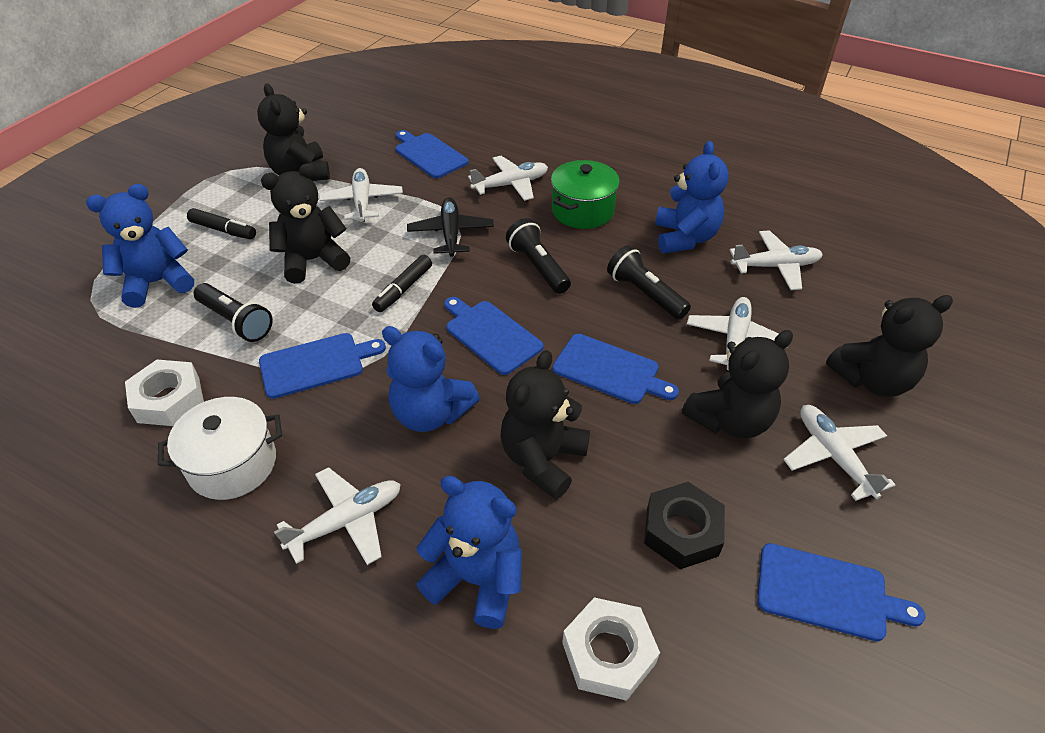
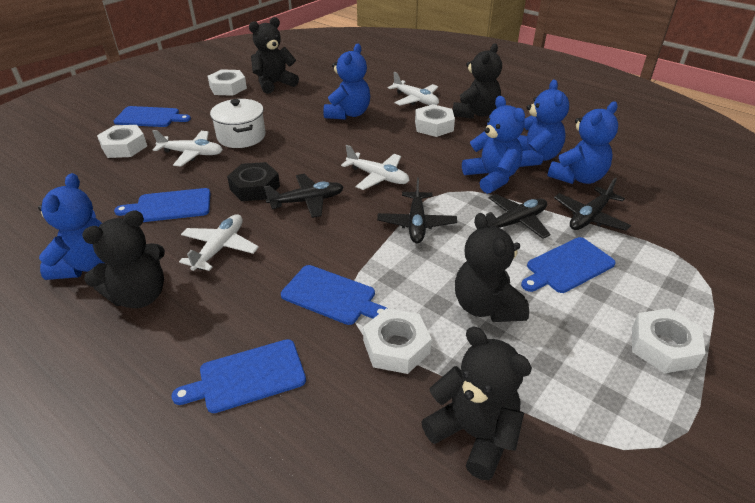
black flashlight: [194,283,273,342] [506,218,571,294] [607,245,691,319] = 3 -> none = 0
black marker: [187,208,256,239] [372,255,432,312] = 2 -> none = 0
black plane: [407,197,494,257] = 1 -> [264,174,344,218] [377,178,457,243] [486,194,551,239] [554,178,631,231] = 4
blue teddy bear: [86,184,194,308] [382,326,480,432] [416,476,522,629] [655,141,728,253] = 4 -> [38,173,104,280] [323,44,370,120] [462,96,525,194] [517,80,569,167] [547,101,618,184] = 5
green pot: [551,160,620,229] = 1 -> none = 0
white nut: [125,360,204,426] [562,597,660,701] = 2 -> [97,125,147,158] [208,69,247,96] [363,308,432,374] [415,104,455,137] [632,308,706,373] = 5
white plane: [274,467,401,565] [319,168,403,222] [468,156,548,201] [687,297,788,371] [730,230,823,290] [783,405,895,501] = 6 -> [152,130,223,166] [179,214,259,271] [341,145,410,190] [388,72,439,105] = 4

